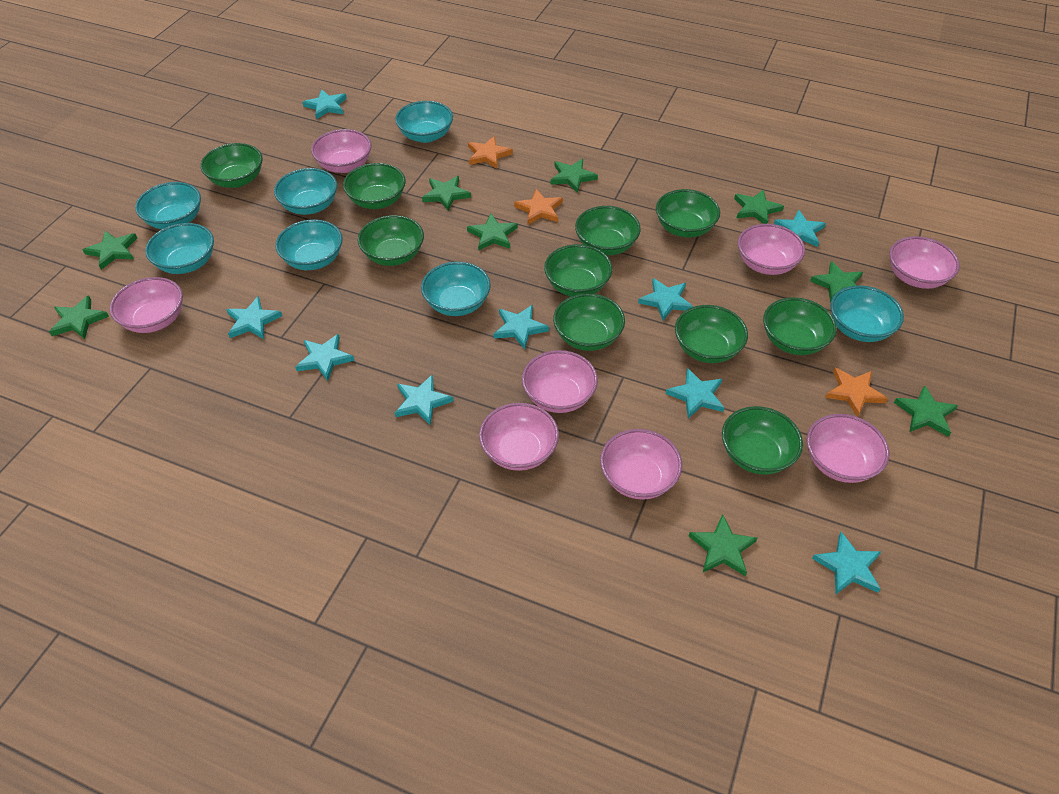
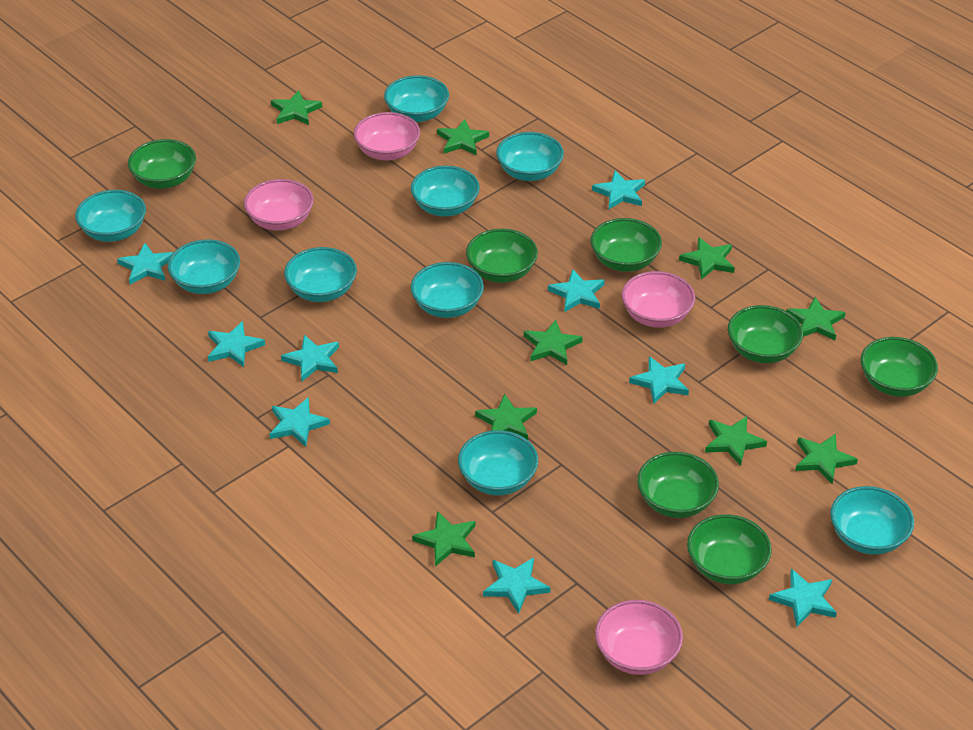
green bowl: [200,143,263,188] [343,163,406,209] [358,215,424,266] [544,244,612,296] [553,293,625,351] [575,206,641,255] [656,189,720,238] [675,305,748,363] [722,406,803,475] [763,297,837,355] = 10 -> [128,139,196,189] [466,229,538,283] [590,218,662,272] [637,452,719,518] [687,514,772,584] [728,305,803,363] [860,337,938,397] = 7
orange star: [468,136,513,169] [514,189,563,225] [825,368,888,417] = 3 -> none = 0
pink bowl: [110,277,183,333] [311,129,371,173] [479,403,559,471] [522,350,598,413] [600,429,682,500] [738,224,805,275] [807,414,890,483] [889,236,960,289] = 8 -> [244,179,314,231] [354,112,420,160] [595,600,683,675] [621,271,695,328] = 4
turquoise bowl: [135,182,201,229] [145,223,214,274] [274,168,337,215] [275,219,343,270] [395,101,453,143] [421,262,491,316] [830,285,904,342] = 7 -> [75,190,146,242] [168,239,240,294] [284,247,357,302] [384,75,449,122] [410,262,484,318] [411,166,480,217] [458,430,538,495] [496,132,564,181] [830,486,914,555] = 9

